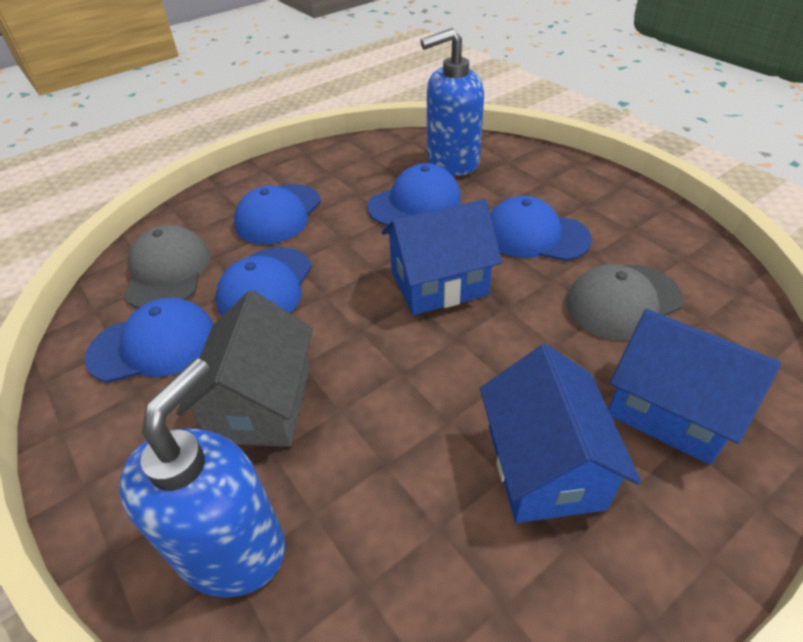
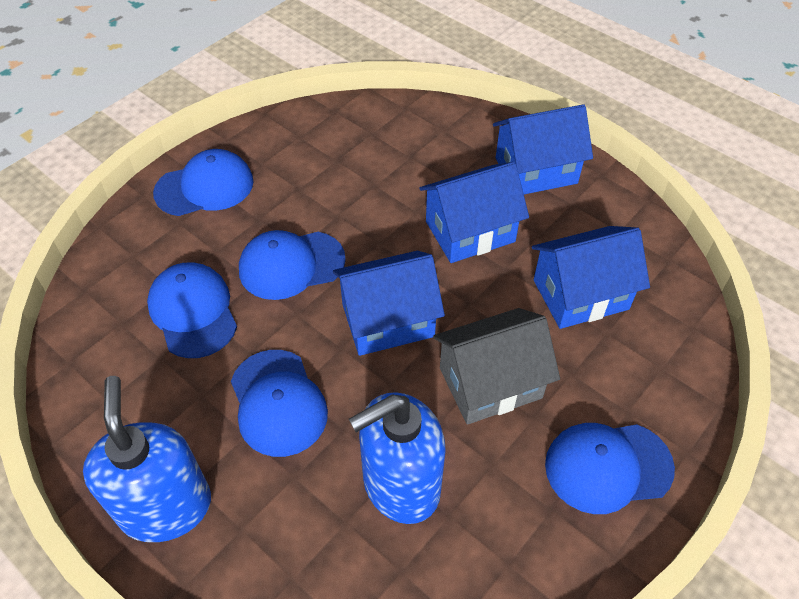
blue house: [382,199,502,315] [480,344,641,523] [608,309,781,465] = 3 -> [333,251,445,356] [419,162,529,263] [493,104,593,194] [532,226,650,329] = 4
grey cap: [124,225,210,309] [566,264,684,340] = 2 -> none = 0

